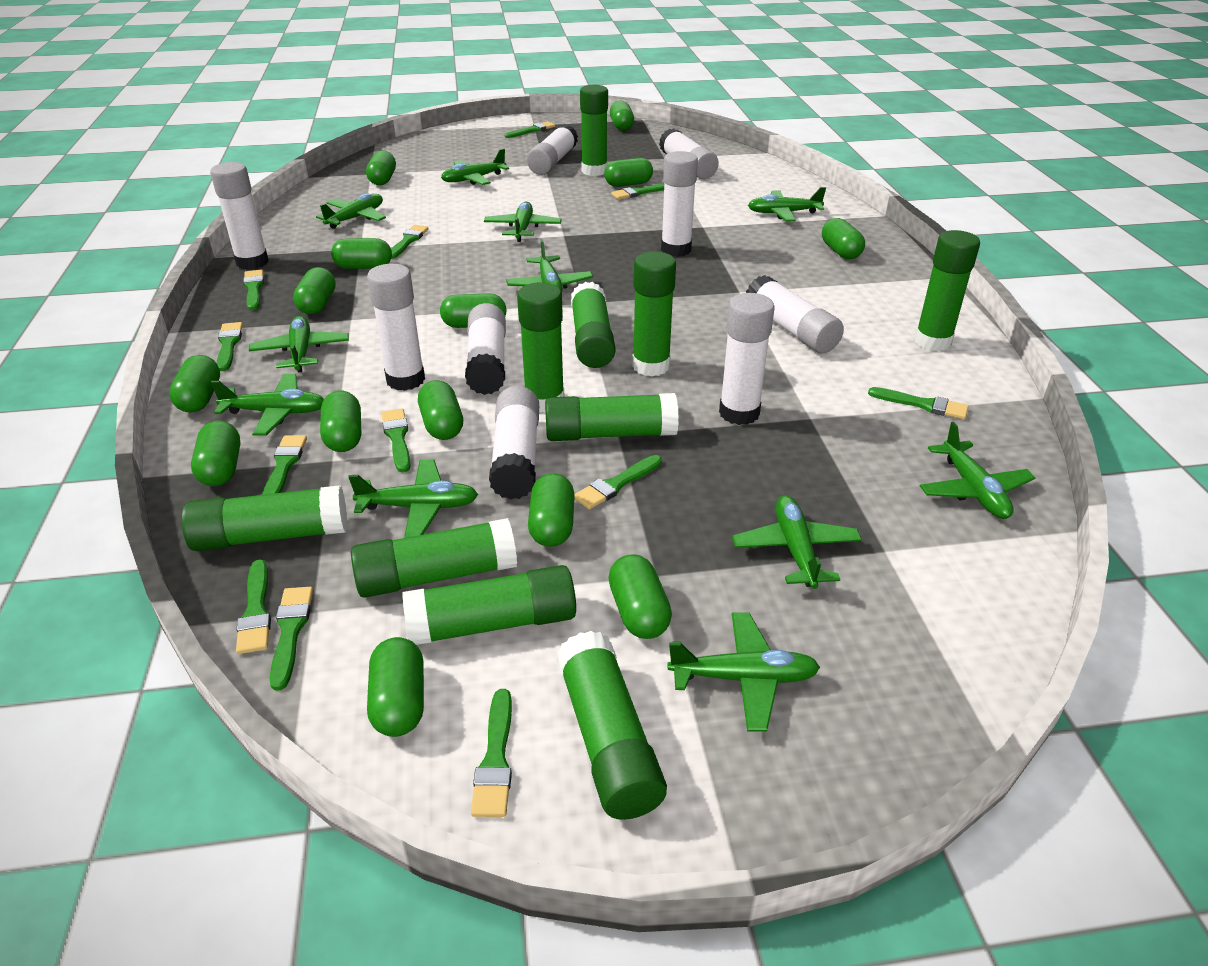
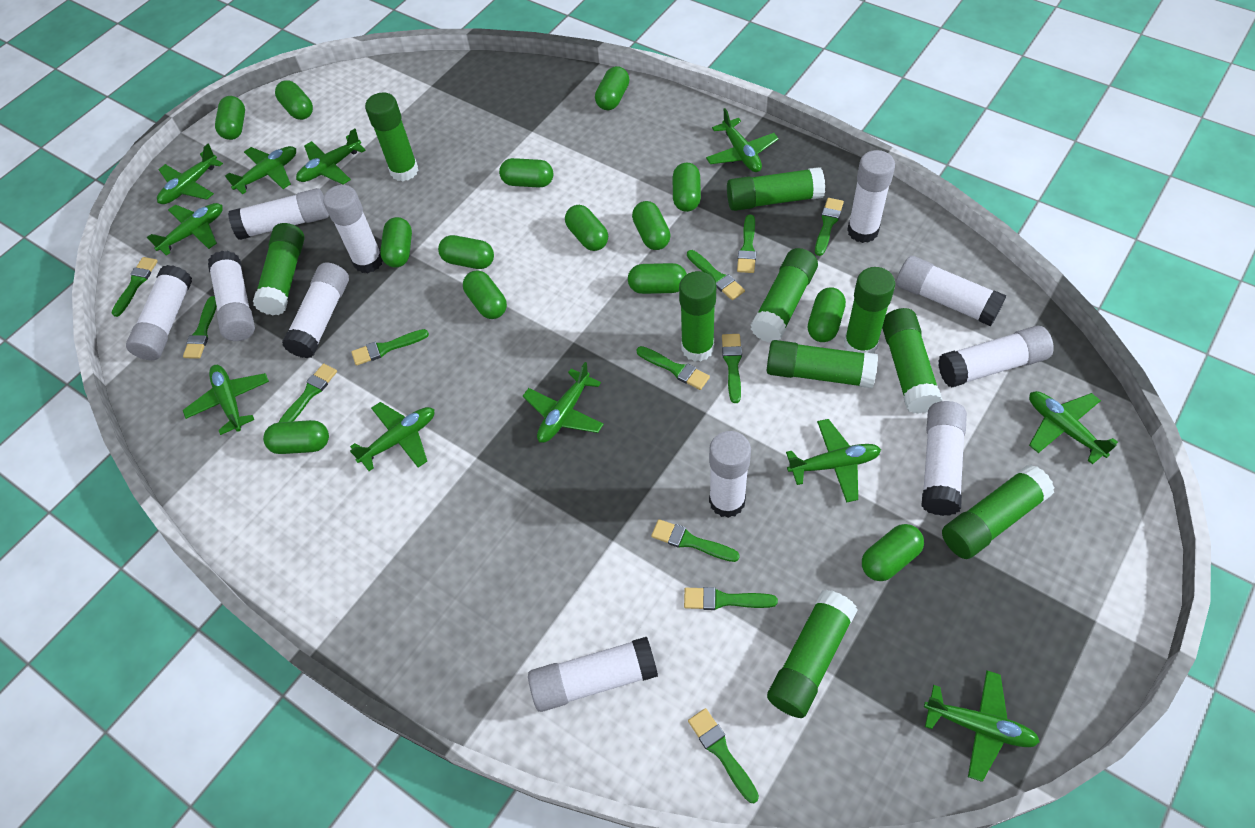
white glue stick: [210,162,269,270] [367,264,425,391] [465,303,506,395] [489,386,539,500] [527,124,578,175] [659,128,719,179] [661,151,698,257] [719,293,774,425] [746,275,844,353] = 9 -> [126,265,192,360] [208,251,255,341] [228,188,329,240] [282,262,349,358] [323,185,383,273] [528,637,658,712] [709,431,751,518] [847,150,895,243] [896,256,1007,326] [921,401,967,516] [938,325,1054,387] = 11

